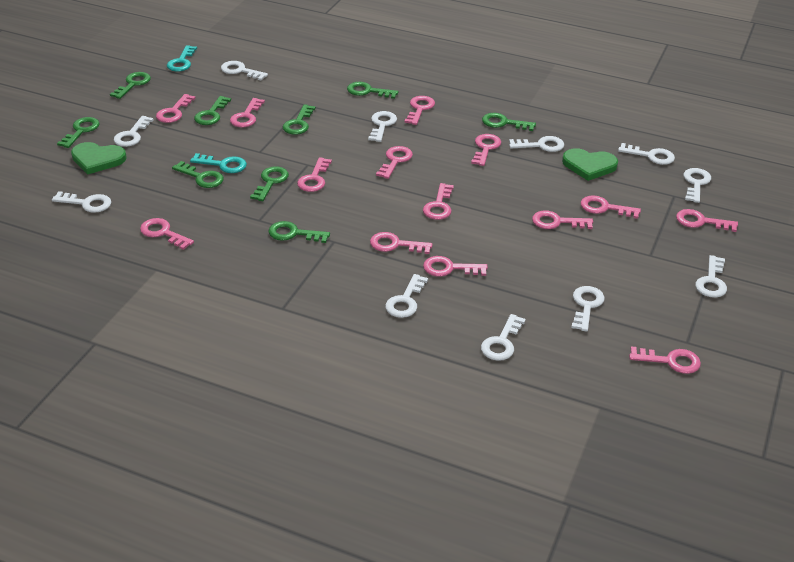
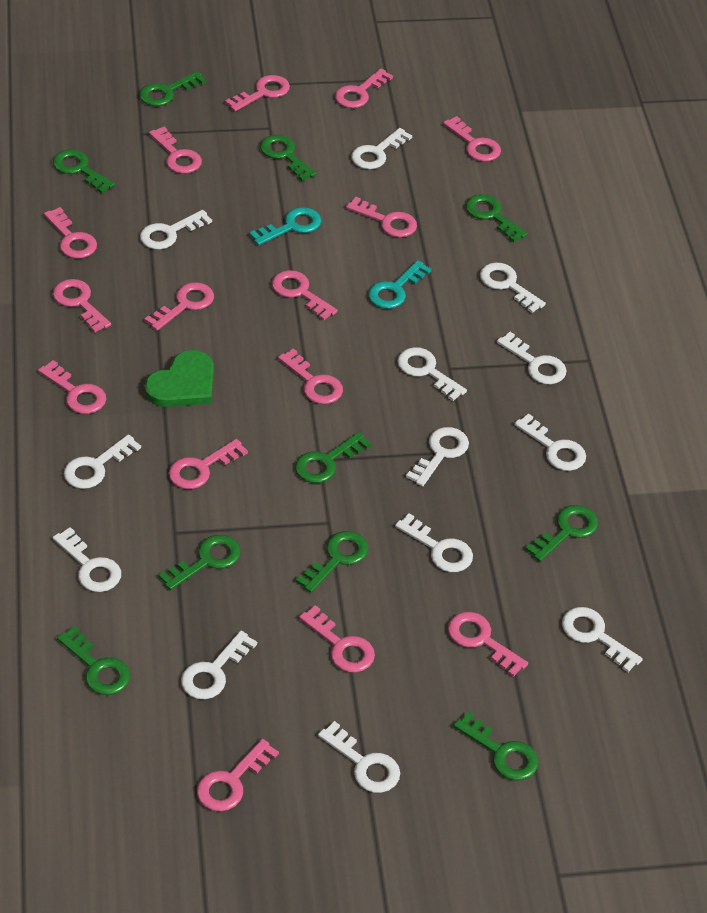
green heart: [71,142,127,175] [562,148,618,181] = 2 -> [145,350,214,407] = 1
green key: [57,117,100,148] [110,72,151,99] [172,161,224,188] [194,96,231,125] [250,166,289,201] [268,221,330,243] [283,104,316,135] [347,82,399,99] [482,113,536,131] = 9 -> [53,149,115,193] [57,626,130,695] [139,71,206,106] [158,535,241,590] [260,135,317,181] [295,432,371,483] [295,531,369,593] [454,711,539,780] [465,194,528,242] [525,505,598,562] = 10
pink key: [140,218,194,250] [156,94,196,123] [230,98,265,127] [297,157,332,192] [370,232,433,254] [376,146,413,179] [405,96,435,125] [423,183,454,220] [423,256,488,277] [471,134,501,166] [532,210,593,229] [581,195,641,219] [629,347,701,374] [676,209,738,232] = 14 -> [38,360,106,414] [44,207,97,258] [53,279,111,333] [144,282,214,331] [149,127,202,174] [169,439,248,489] [197,739,279,812] [225,75,290,111] [272,270,338,321] [278,348,343,404] [299,605,375,673] [335,68,393,108] [346,197,417,237] [443,116,501,162] [448,612,528,677] = 15
white key: [52,191,111,213] [114,116,154,147] [221,61,268,80] [368,111,397,142] [385,274,428,318] [481,314,526,361] [509,136,564,152] [571,286,605,331] [618,143,675,165] [684,168,711,203] [695,255,727,298] = 11 -> [53,527,121,592] [64,434,141,489] [140,210,212,249] [181,631,257,699] [318,721,400,793] [351,128,412,169] [395,513,473,572] [397,347,467,401] [406,427,469,486] [480,262,546,313] [497,332,567,384] [514,413,586,471] [562,607,643,672] = 13

